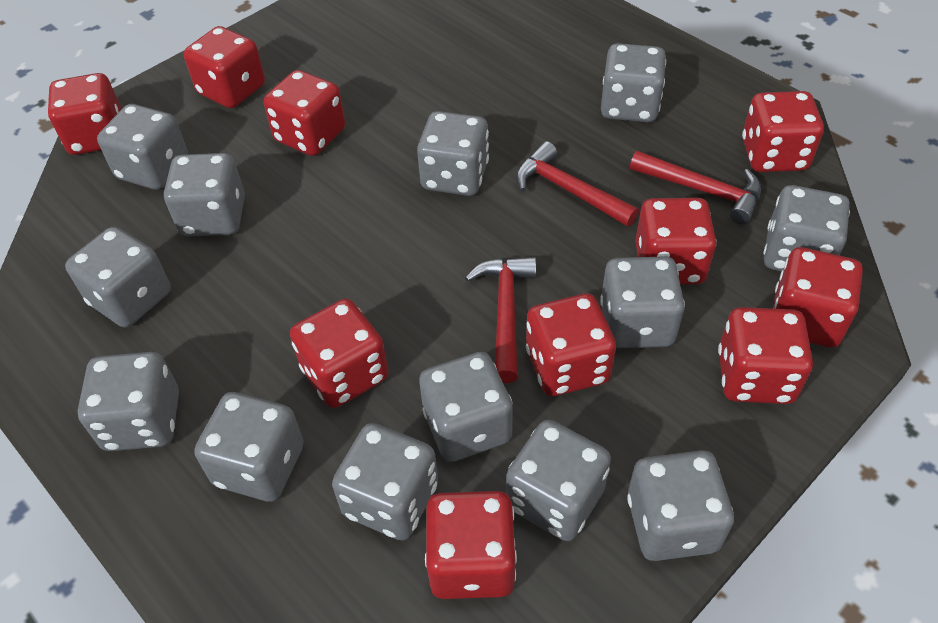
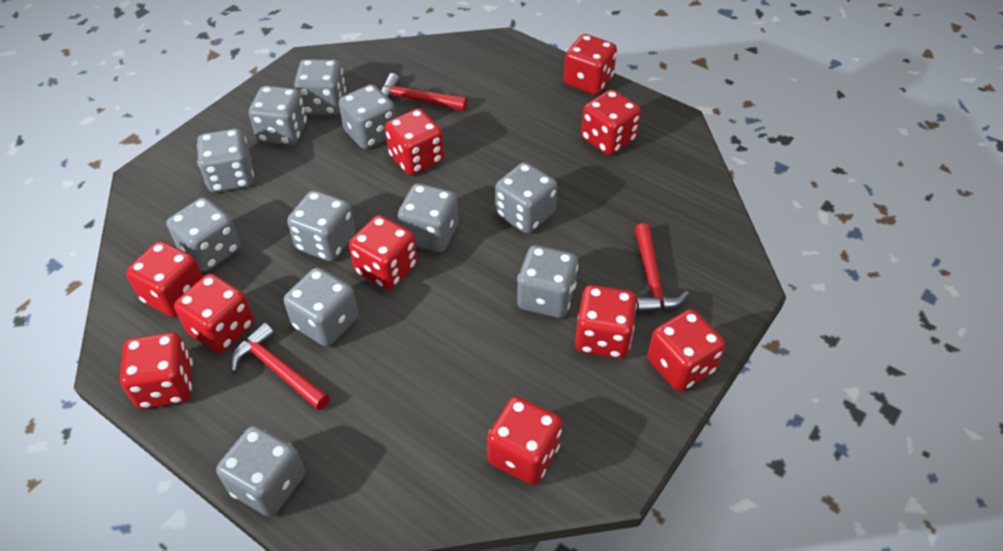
grey dice: [65,227,171,327] [78,352,179,451] [97,104,188,190] [164,153,245,236] [194,392,304,502] [332,423,438,541] [417,111,489,196] [419,352,513,462] [506,420,611,541] [600,256,685,348] [601,43,666,122] [627,450,734,561] [764,185,850,271] = 13 -> [166,197,240,272] [197,128,254,193] [216,426,305,517] [249,86,307,146] [284,267,358,347] [287,190,355,261] [294,59,346,115] [339,84,396,149] [398,183,458,253] [495,162,557,234] [517,245,578,318] = 11

